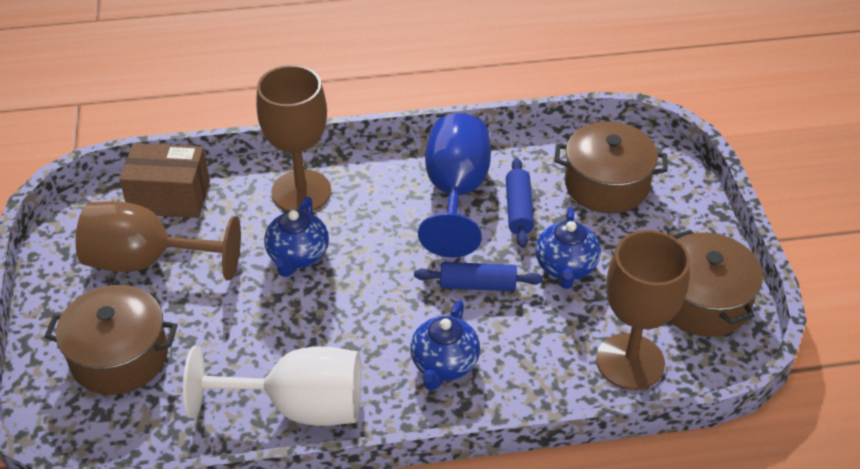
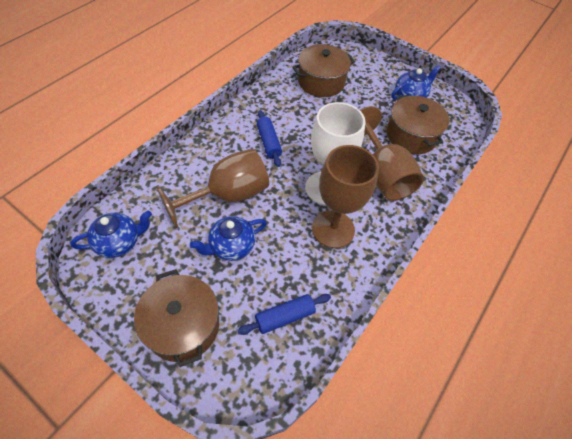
blue goblet: [418,113,491,257] = 1 -> none = 0
brown box: [119,143,210,218] = 1 -> none = 0

